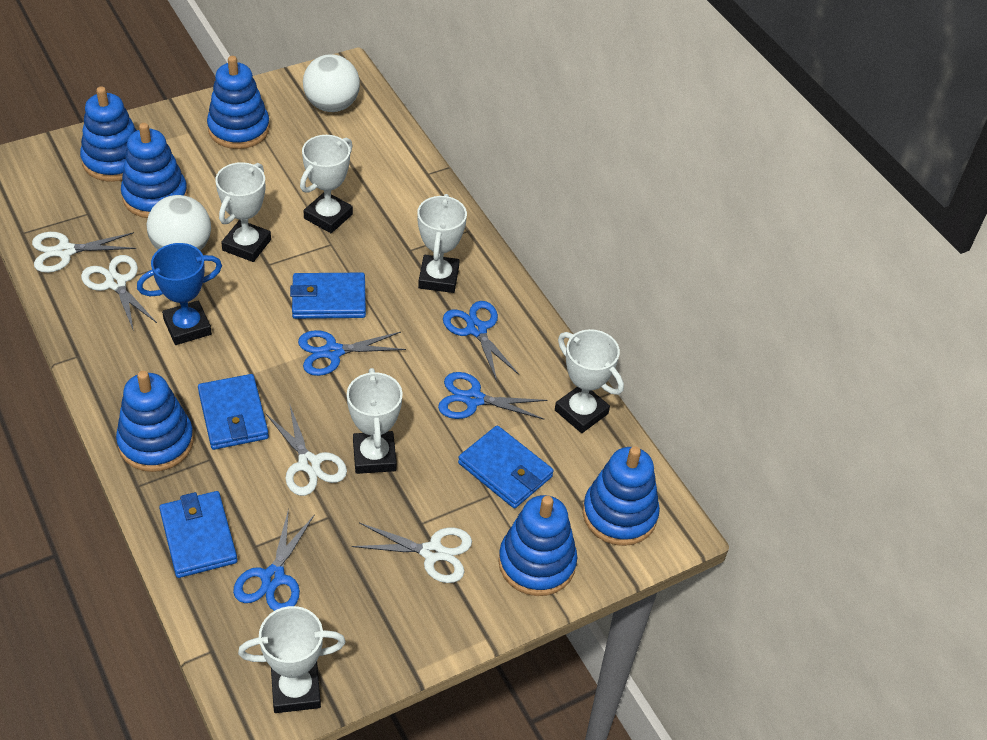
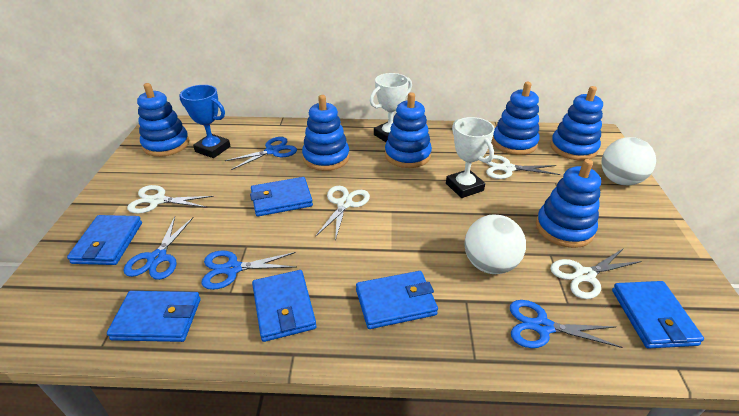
blue wallet: [159,491,237,578] [198,374,269,450] [290,273,366,319] [458,425,554,509] = 4 -> [67,215,142,265] [107,291,201,342] [250,177,313,217] [252,270,316,342] [356,271,438,329] [612,281,704,349] = 6
white trophy: [215,162,271,262] [238,606,346,713] [300,135,353,233] [347,368,402,474] [417,194,467,293] [555,329,624,433] = 6 -> [370,73,412,142] [446,117,495,198] = 2

